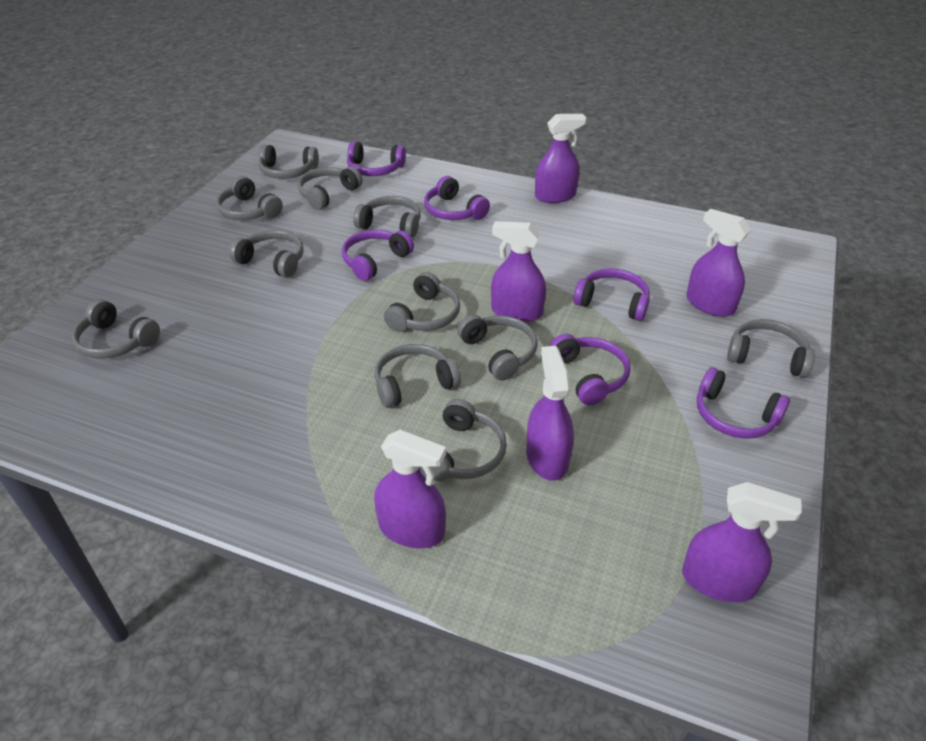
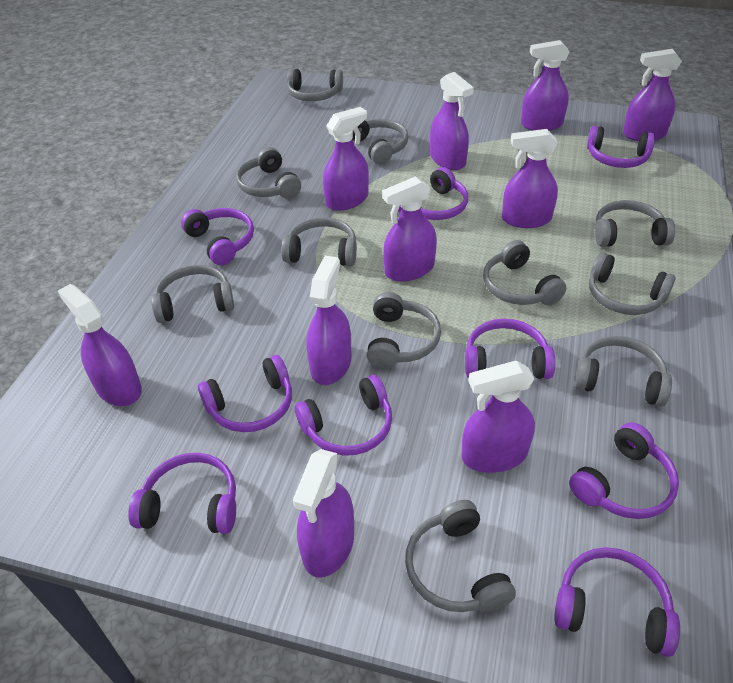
purple headphones: [342,230,414,281] [347,142,406,176] [424,176,490,220] [550,334,631,405] [573,268,650,321] [697,367,790,439] = 6 -> [128,453,236,534] [181,208,254,265] [198,355,292,432] [295,375,392,456] [398,167,468,220] [465,318,555,379] [554,547,680,657] [569,422,679,519] [587,126,655,168] = 9
purple spray bottle: [374,430,446,548] [491,221,546,322] [526,346,574,481] [535,114,586,203] [682,482,801,602] [686,209,751,317] = 6 -> [58,284,142,406] [293,449,354,578] [306,256,351,385] [323,107,369,211] [382,176,437,281] [430,72,474,170] [461,361,535,473] [502,129,558,228] [521,40,569,131] [623,49,682,141] = 10

